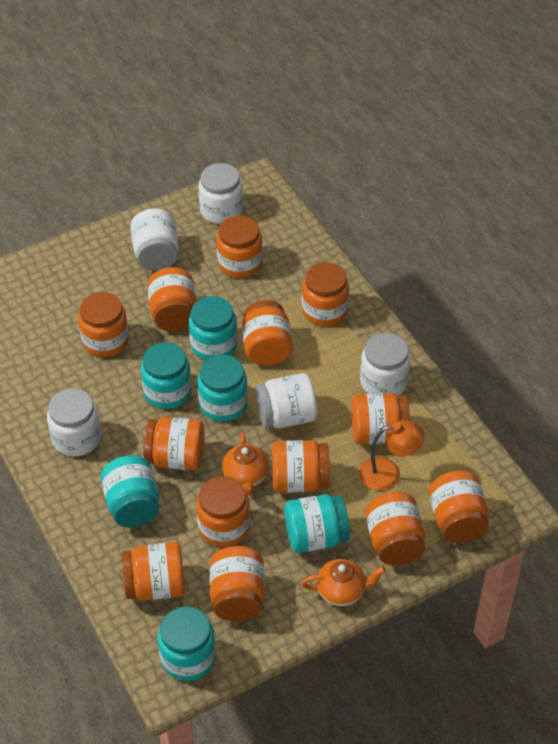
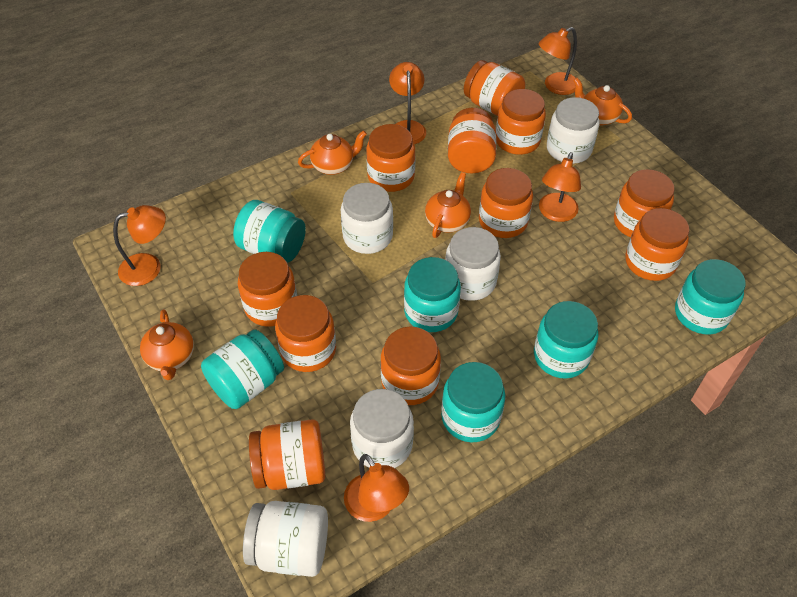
orange jar: [78,292,129,357] [122,542,185,601] [143,417,205,470] [147,267,196,332] [196,476,250,547] [209,546,265,621] [217,216,263,278] [242,300,293,366] [272,440,330,493] [302,262,349,326] [351,393,410,444] [365,492,425,565] [429,470,489,543] = 13 -> [238,252,297,327] [249,419,325,490] [275,295,336,372] [366,124,416,192] [381,327,441,405] [448,108,496,173] [464,60,525,116] [479,168,533,238] [496,89,546,155] [614,169,675,237] [625,208,689,281] = 11
orange lamp: [359,420,424,491] = 1 -> [113,205,166,286] [344,454,409,522] [389,62,426,145] [539,27,577,95] [539,152,581,222] = 5
orange teapot: [222,433,269,495] [301,559,386,606] = 2 -> [140,309,194,380] [298,130,367,175] [425,172,471,238] [573,78,632,126] = 4

